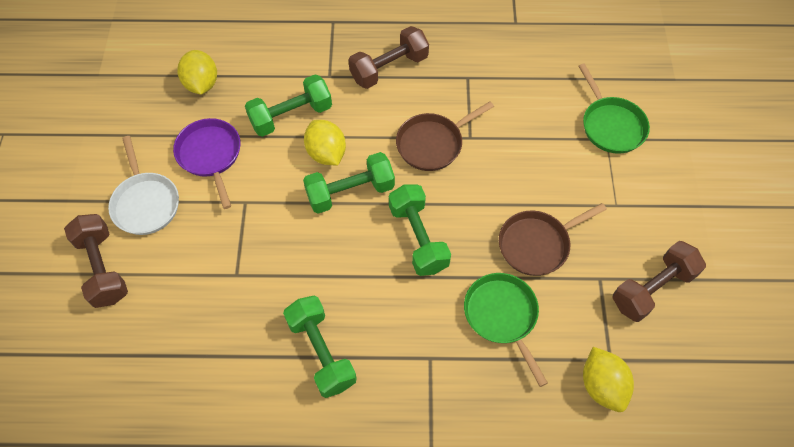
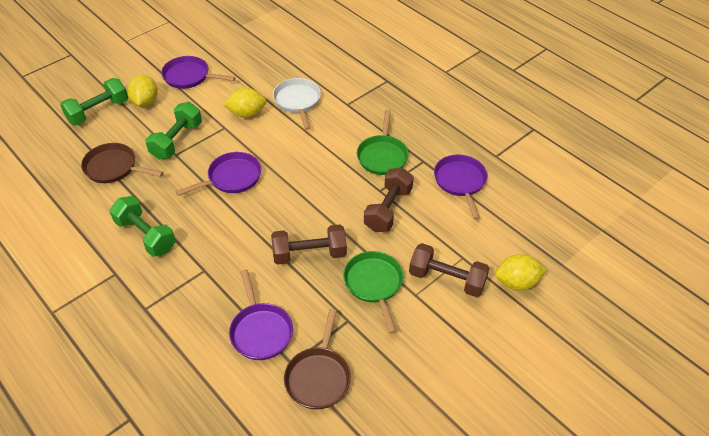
green dumbbell: [245,74,332,137] [283,296,357,398] [303,152,395,214] [389,184,451,276] = 4 -> [60,78,128,125] [110,196,176,257] [145,102,202,159] = 3
purple pan: [173,118,241,209] = 1 -> [161,56,236,89] [175,152,261,196] [229,270,293,360] [434,155,487,220] = 4

